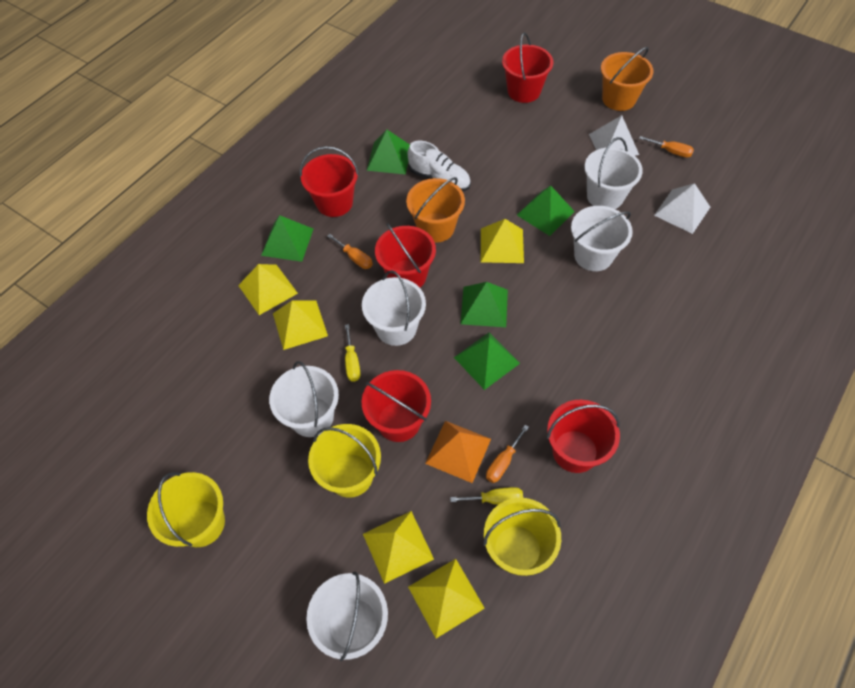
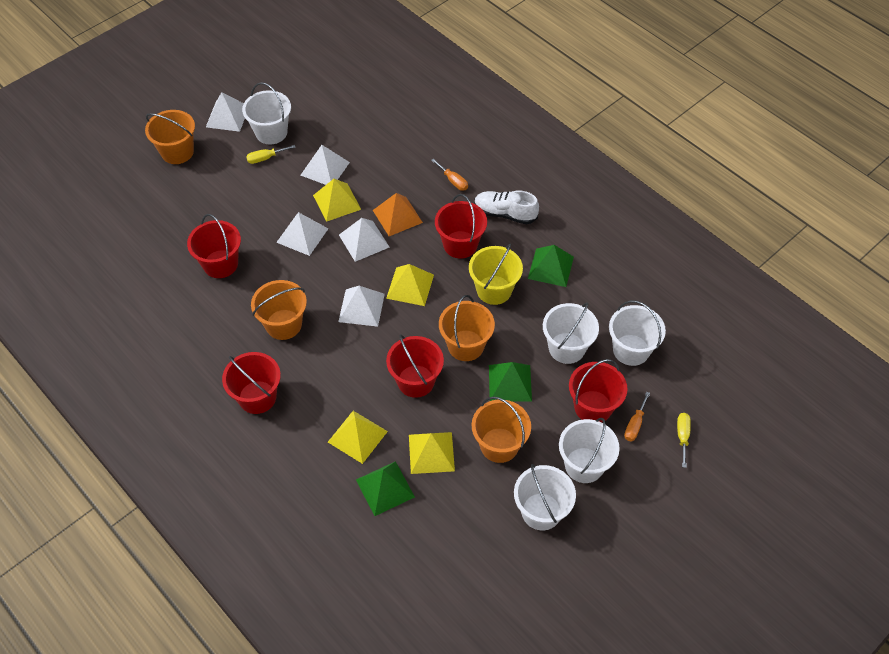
green pyramid: [261,215,313,262] [367,130,410,174] [454,332,520,390] [460,282,508,327] [517,186,575,236] = 5 -> [356,461,415,516] [489,362,532,401] [528,245,574,287] = 3
orange bucket: [406,177,465,243] [601,47,653,111] = 2 -> [145,110,195,164] [251,280,307,340] [439,295,495,361] [472,396,531,463] = 4
orange screwdriver: [327,234,373,269] [486,425,529,483] [639,136,694,158] = 3 -> [431,159,468,191] [624,392,650,441] = 2
white pyramid: [589,115,639,156] [654,183,710,234] = 2 -> [206,92,245,132] [276,212,328,256] [301,145,350,185] [338,286,385,327] [339,218,389,262] = 5
yellow bucket: [147,472,225,547] [308,424,381,498] [483,498,561,576] = 3 -> [469,244,523,305] = 1
yellow pyramid: [238,264,298,315] [273,300,328,350] [363,511,434,584] [408,559,485,638] [481,219,524,263] = 5 -> [313,179,361,222] [328,411,388,464] [386,264,434,306] [409,432,455,474] = 4

